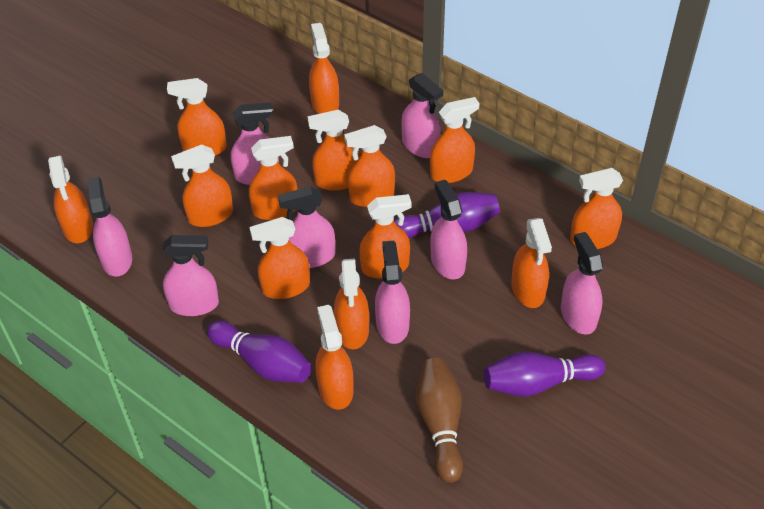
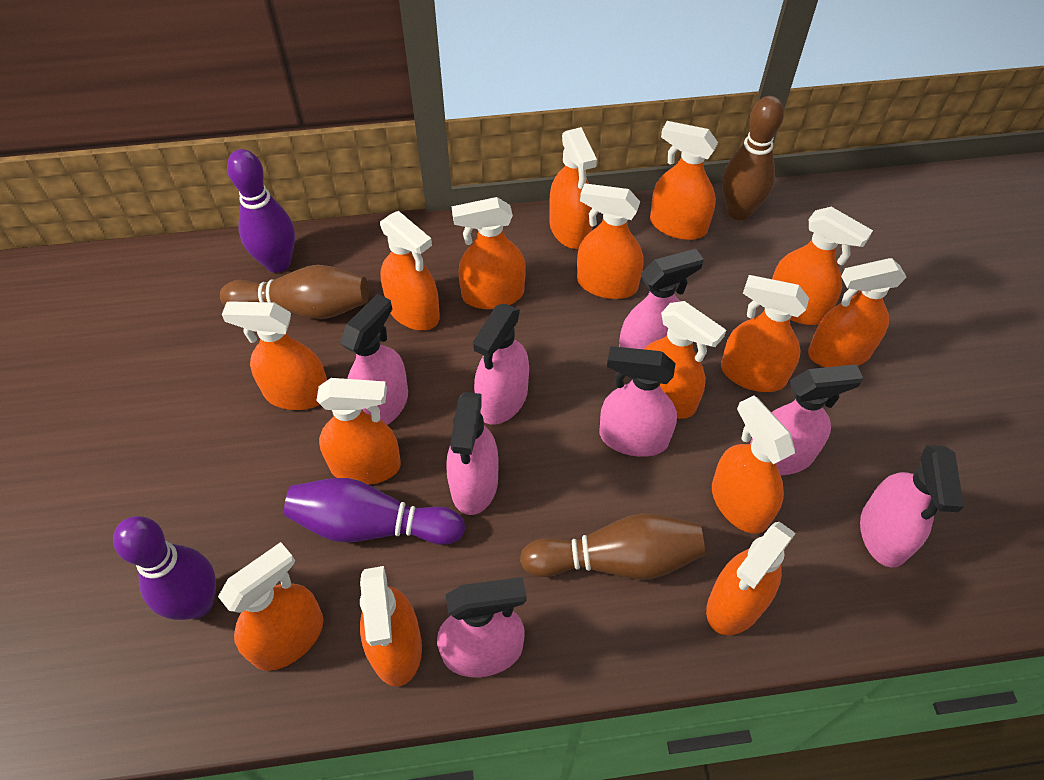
brown bowling pin: [416,358,463,483] = 1 -> [220,265,369,319] [520,513,705,580] [722,96,784,220] = 3
orange spray bottle: [48,156,93,243] [167,78,227,156] [171,144,233,227] [249,136,297,220] [249,217,310,299] [308,110,360,191] [309,23,339,114] [315,305,353,410] [334,259,369,349] [344,125,395,207] [359,194,412,279] [430,97,480,183] [511,218,552,308] [570,168,623,249] = 14 -> [218,542,324,671] [222,301,327,410] [316,378,401,485] [360,566,422,686] [380,211,440,330] [452,197,526,309] [549,127,597,249] [577,183,643,299] [644,301,726,419] [650,121,718,240] [706,522,796,635] [712,395,795,534] [721,275,809,392] [772,207,873,325] [808,258,907,367] = 15

